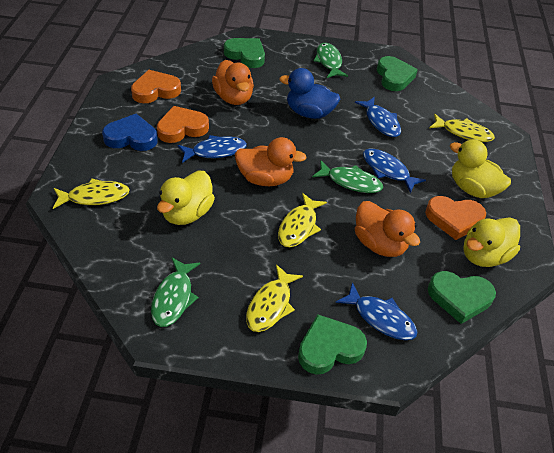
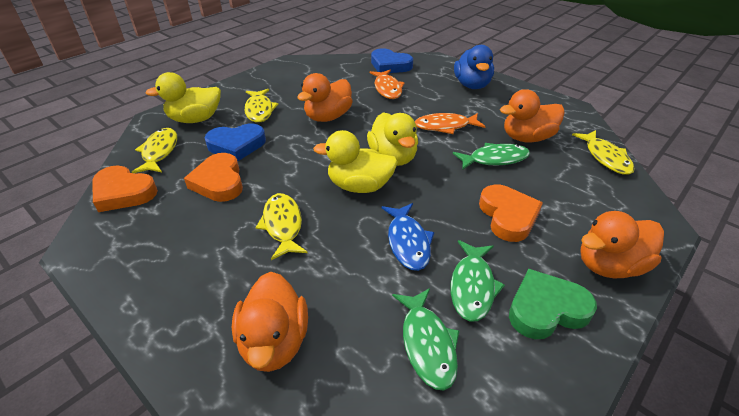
blue fish: [177,135,247,163] [335,282,418,340] [355,97,401,137] [363,149,426,193] = 4 -> [381,203,435,271] = 1
blue heart: [102,114,157,151] = 1 -> [204,124,266,161] [371,48,413,73] = 2
green heart: [224,38,265,68] [298,314,367,375] [377,56,418,91] [428,271,496,324] = 4 -> [509,269,597,339] = 1
orange duck: [212,60,254,105] [235,137,307,186] [355,201,420,257] = 3 -> [232,272,308,372] [297,73,353,122] [500,89,565,142] [580,211,664,278] = 4
orange fish: none = 0 -> [370,70,405,99] [415,113,486,134] = 2

